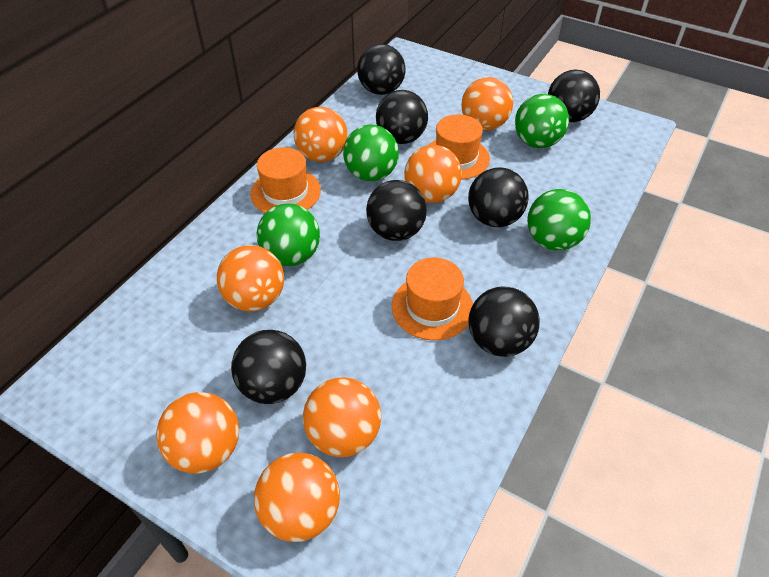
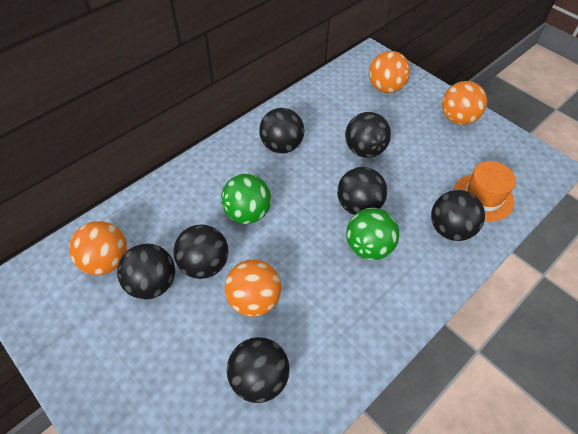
green ball: [256,203,320,266] [343,125,399,181] [515,94,569,148] [527,189,591,251] = 4 -> [221,174,271,224] [346,208,399,260] = 2
orange ball: [156,392,239,474] [217,245,284,311] [254,453,340,542] [294,107,348,162] [303,377,381,457] [404,145,462,203] [461,77,513,131] = 7 -> [69,221,127,275] [225,259,281,317] [369,51,410,93] [442,81,487,125] = 4
orange hat: [250,147,321,213] [392,258,473,340] [429,114,490,180] = 3 -> [454,161,516,221] = 1

